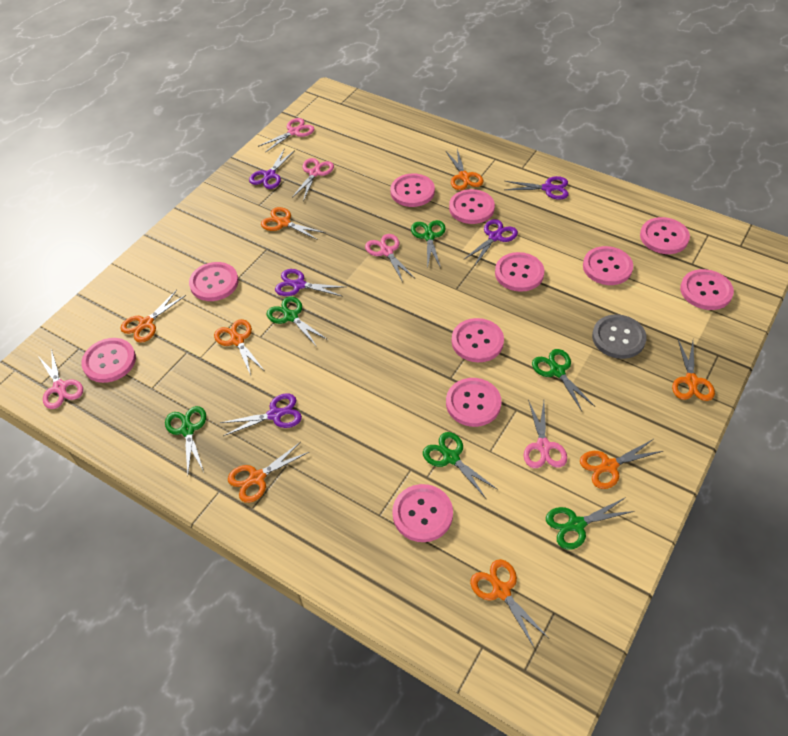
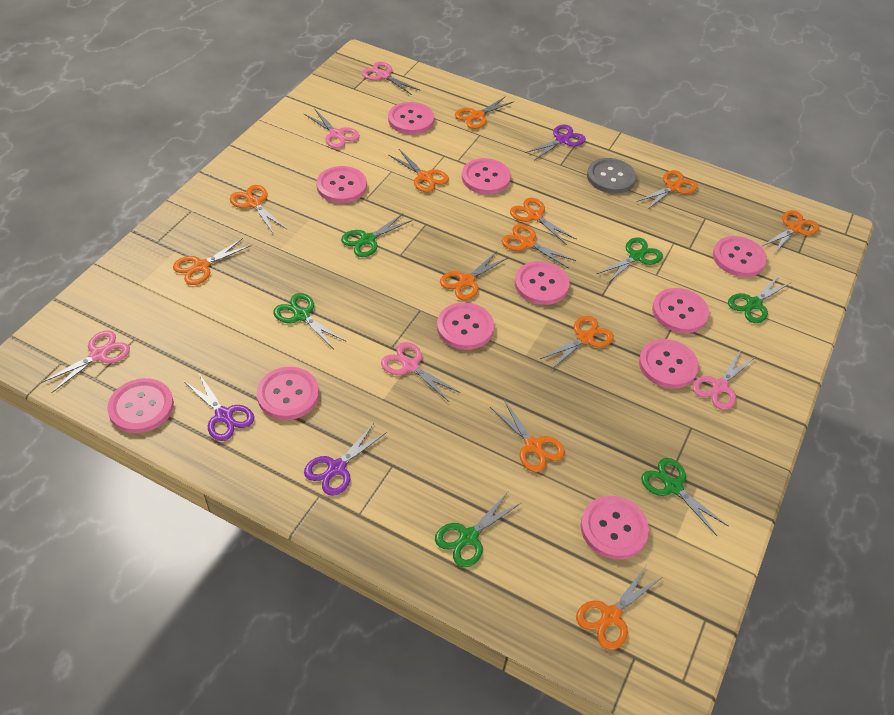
orange scissors: [120,290,186,343] [214,319,264,375] [228,442,309,503] [261,207,325,240] [446,149,483,190] [470,559,548,649] [580,439,663,489] [672,340,715,401] = 8 -> [173,238,251,285] [230,185,286,233] [389,149,449,192] [440,251,508,300] [455,96,515,129] [490,398,565,472] [502,224,576,269] [510,198,577,245] [540,316,614,370] [576,566,661,650] [637,170,698,210] [762,210,819,254] = 12
purple scissors: [220,394,302,436] [249,148,295,189] [275,269,345,297] [463,219,518,265] [505,176,569,199] = 5 -> [185,372,254,441] [304,423,387,496] [525,125,586,160] = 3

